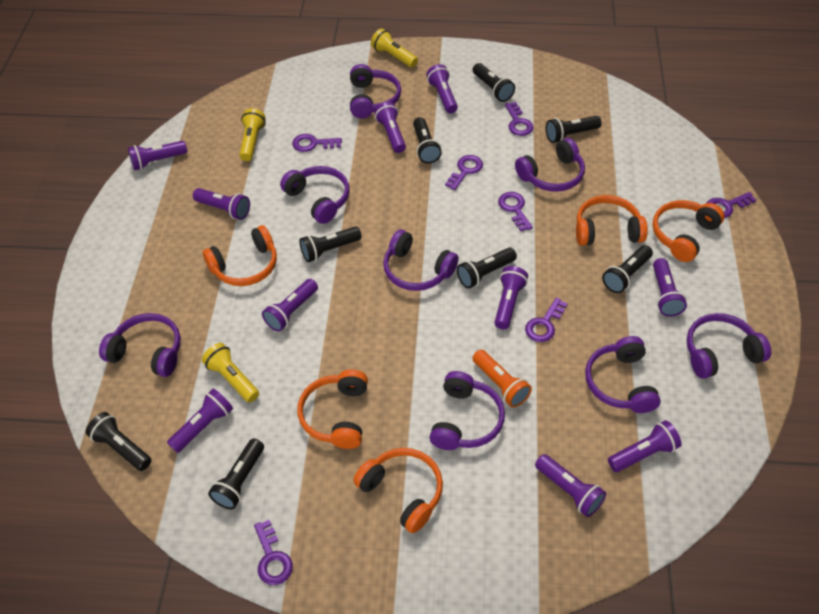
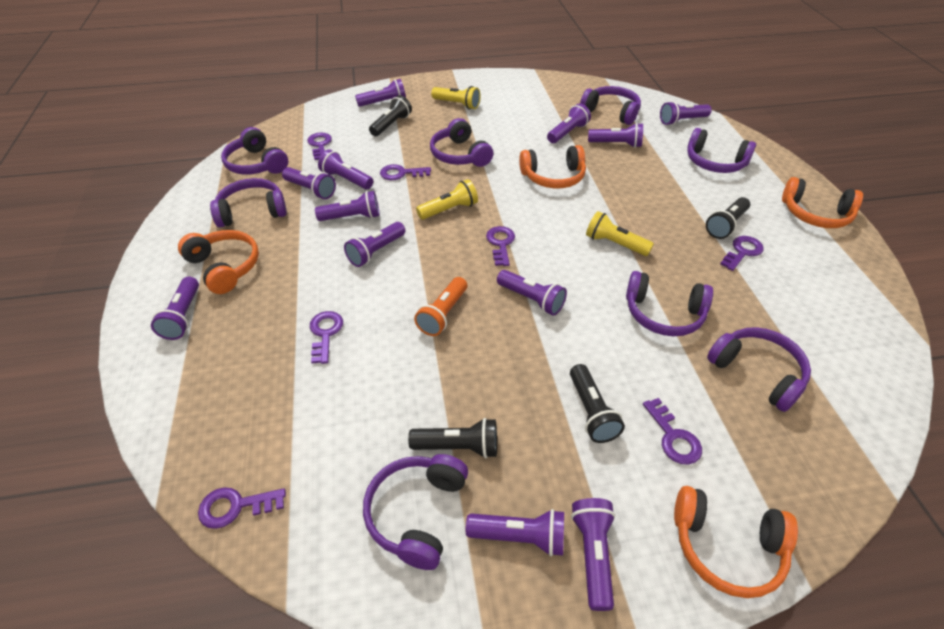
black flashlight: [86,412,151,471] [208,439,264,509] [299,226,362,262] [413,117,442,163] [457,248,517,288] [473,63,515,102] [546,116,602,143] [602,245,653,293] = 8 -> [369,95,412,136] [408,418,497,458] [570,364,625,443] [706,197,750,239] = 4
orange headphones: [203,225,277,286] [298,369,368,449] [353,448,443,533] [576,195,648,246] [653,200,725,262] = 5 -> [178,230,259,294] [519,145,586,188] [674,486,798,598] [782,177,863,228] = 4
purple flashlight: [128,141,187,170] [167,389,233,453] [193,188,250,220] [262,279,318,332] [374,102,406,153] [426,64,458,113] [494,266,528,329] [535,454,606,517] [608,420,681,472] [653,258,687,317] = 10 -> [151,277,199,340] [282,167,336,199] [315,191,380,221] [318,149,373,189] [344,222,405,267] [355,79,406,107] [466,509,564,556] [497,270,567,316] [547,103,591,143] [571,498,616,611] [588,123,643,148] [660,101,712,125] = 12

